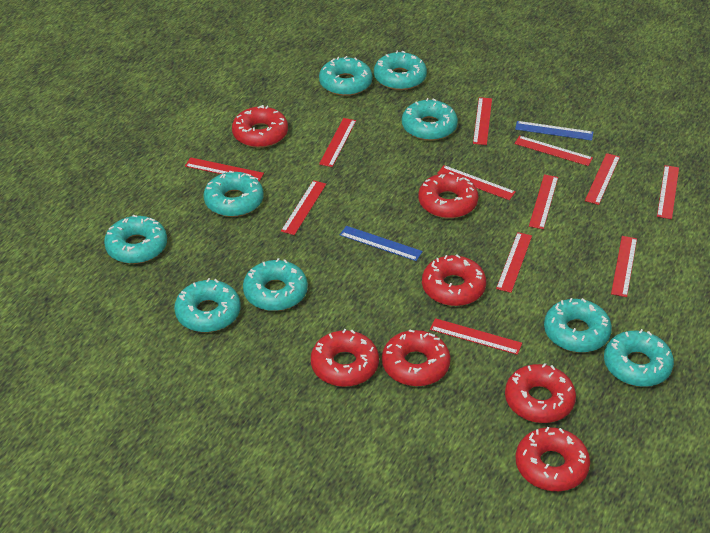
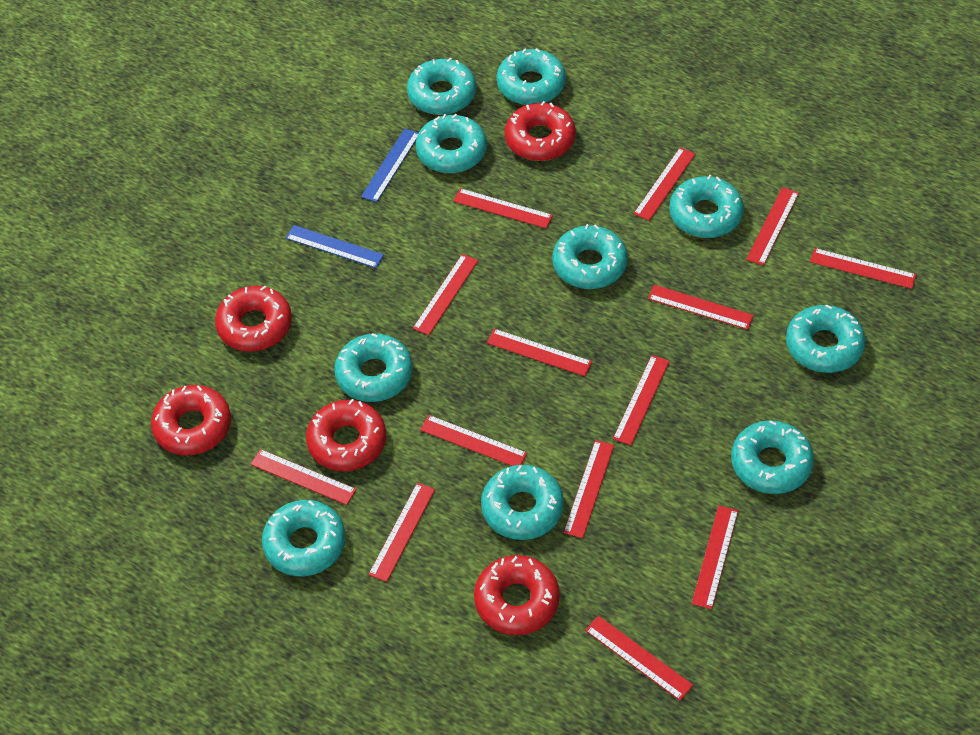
red donut: [232,105,288,148] [311,329,379,387] [382,329,451,386] [418,172,478,218] [422,255,486,306] [505,363,576,423] [515,427,590,491] = 7 -> [151,385,231,456] [215,285,292,352] [306,399,386,471] [474,555,560,635] [505,101,576,161] = 5
red ruler: [185,157,264,181] [281,180,326,235] [319,118,356,167] [430,318,522,355] [437,165,516,200] [473,97,492,145] [496,232,532,293] [514,136,593,166] [529,174,558,229] [585,153,620,205] [611,236,637,297] [657,165,679,219] = 12 -> [251,449,356,505] [368,483,435,582] [413,254,478,335] [420,415,527,466] [453,188,553,228] [487,329,592,376] [563,440,614,538] [585,616,693,701] [613,355,670,445] [633,147,695,221] [648,285,754,330] [691,506,738,609] [746,187,799,266] [810,248,916,289] = 14
turquoise donut: [104,215,167,264] [174,278,241,332] [204,171,264,217] [243,258,308,311] [319,56,373,96] [374,51,427,90] [402,98,458,141] [544,298,612,353] [604,329,674,387] = 9 -> [262,500,346,577] [334,333,413,402] [407,57,476,115] [416,114,487,173] [481,465,564,540] [496,48,566,105] [552,224,628,289] [669,175,744,238] [731,420,814,494] [786,304,866,373] = 10

